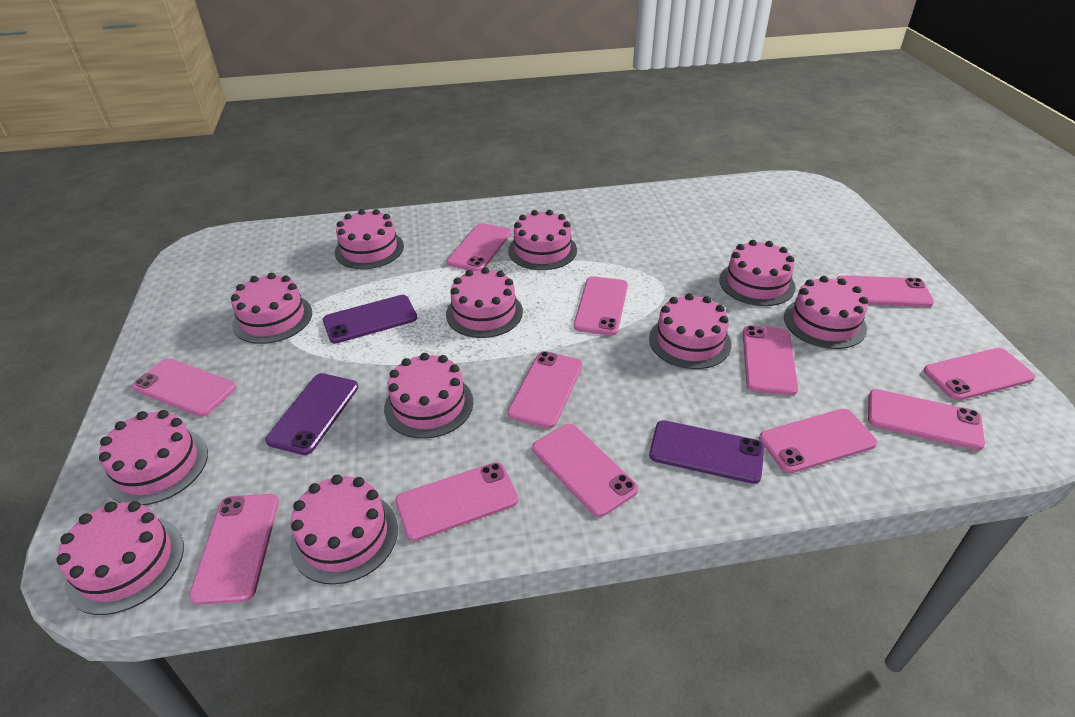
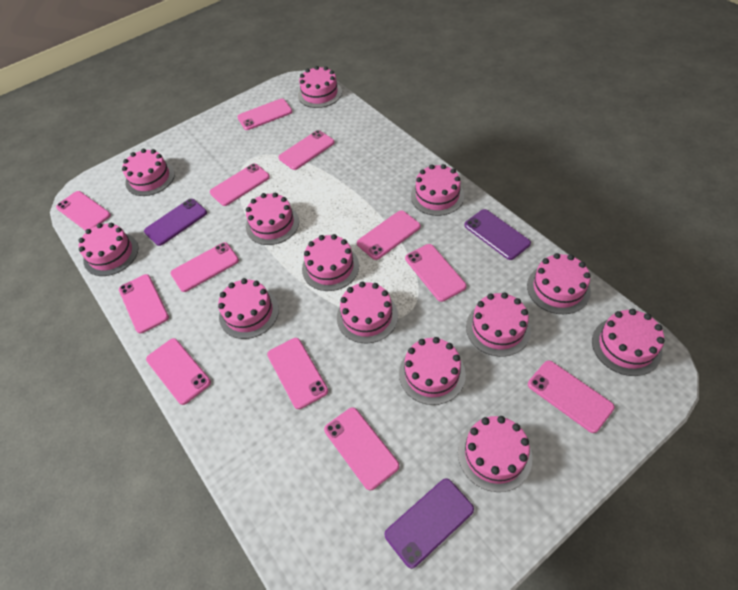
pink cake: [56,501,184,615] [99,410,208,505] [231,273,312,344] [290,475,398,585] [335,209,404,269] [384,353,473,439] [446,267,523,338] [508,210,577,270] [649,293,731,369] [719,240,795,306] [784,276,868,349] = 11 -> [78,223,139,276] [122,149,175,196] [218,278,279,339] [246,193,299,245] [298,66,342,108] [302,234,359,291] [337,282,398,343] [399,337,466,405] [411,164,464,216] [458,416,532,492] [466,292,531,357] [527,253,591,314] [592,309,665,376] = 13

